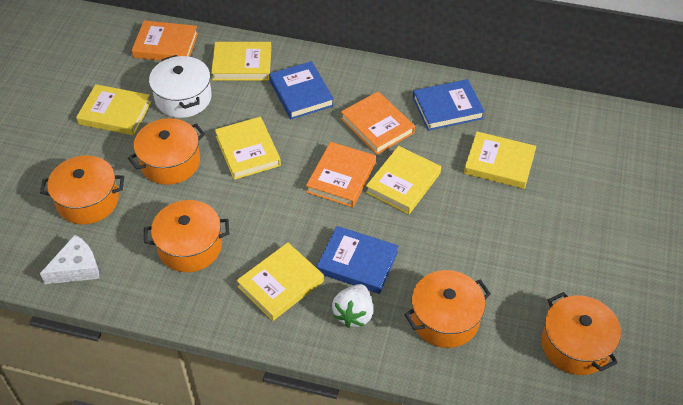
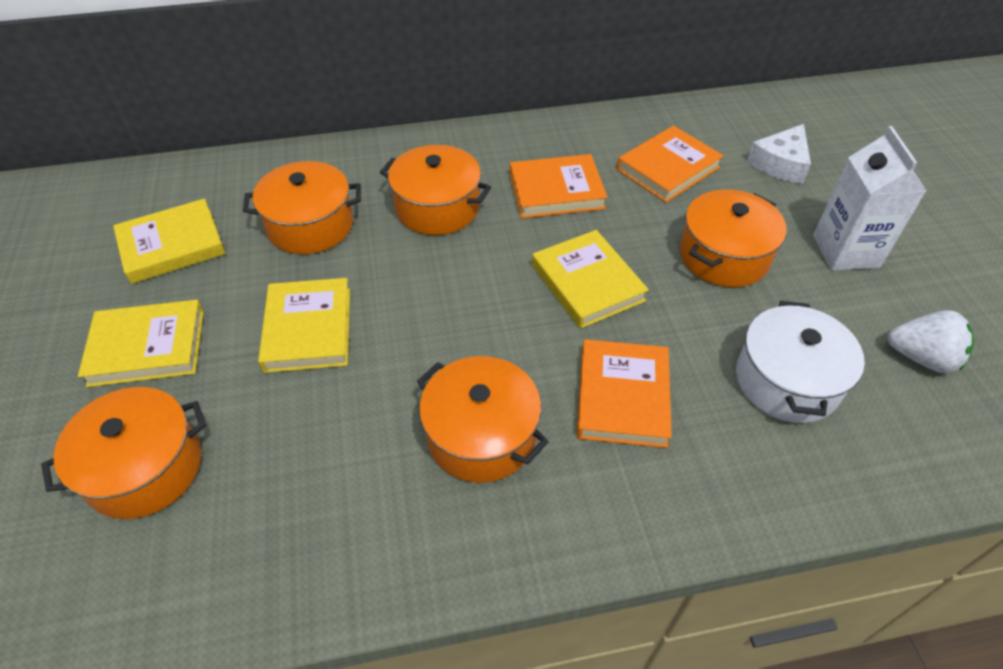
blue book: [269,61,334,119] [317,226,398,294] [413,79,485,131] = 3 -> none = 0
white carton: none = 0 -> [813,126,927,270] = 1
yellow book: [76,84,151,136] [211,42,271,81] [215,117,281,180] [236,242,324,321] [366,146,441,214] [464,132,536,189] = 6 -> [78,300,204,387] [113,199,226,284] [258,278,350,373] [532,230,649,329] = 4

